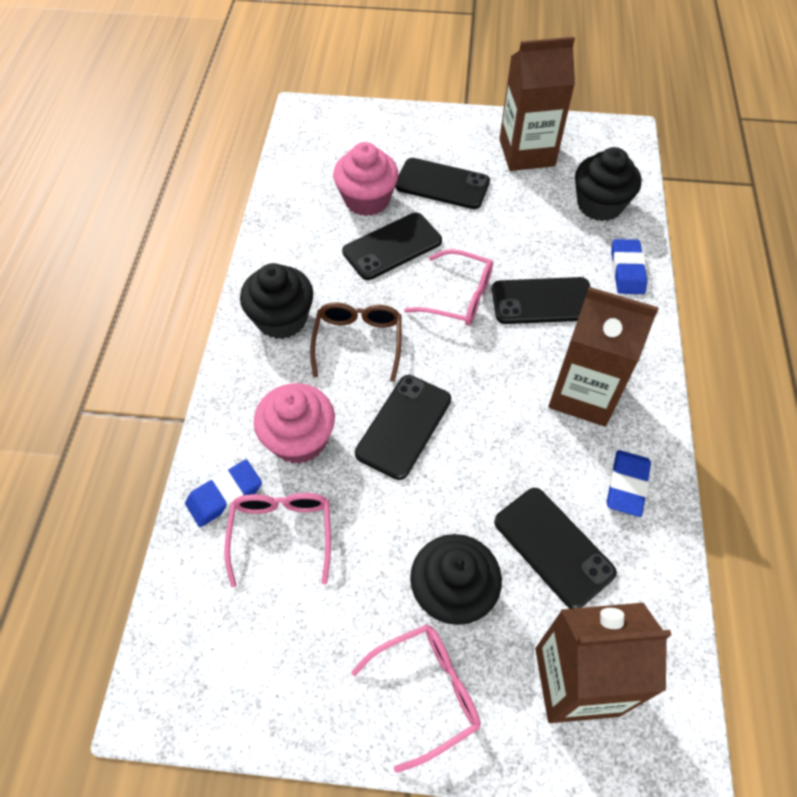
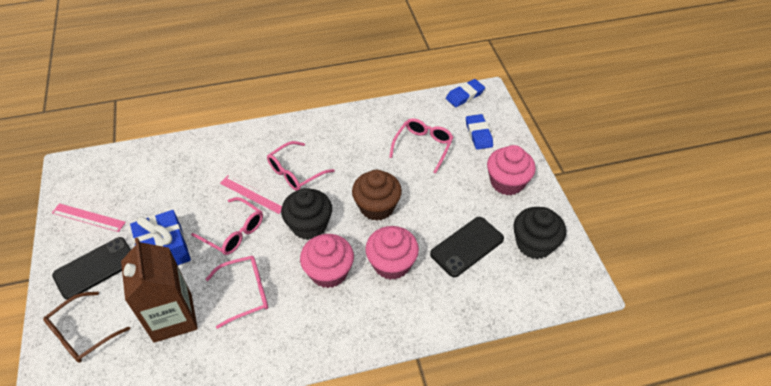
black cupcake: [240,263,313,339] [410,534,502,625] [575,147,641,221] = 3 -> [281,188,332,240] [514,207,566,259] = 2
black phone: [342,213,442,280] [355,375,451,480] [395,158,490,209] [492,277,590,324] [494,488,617,609] = 5 -> [52,237,131,300] [430,217,504,277] = 2
blue eraser: [185,460,262,527] [607,450,651,517] [611,239,647,294] = 3 -> [446,79,485,107] [466,114,493,150] = 2
blue gift: none = 0 -> [130,210,191,265] = 1
brown carton: [499,37,575,171] [535,603,672,723] [548,287,659,426] = 3 -> [121,238,198,343] = 1
brown cupcake: none = 0 -> [352,170,402,221] = 1
pink cupcake: [254,383,335,464] [333,142,398,216] = 2 -> [300,234,354,288] [365,226,419,280] [487,145,536,195] = 3
pink glasses: [224,493,331,587] [351,624,481,773] [404,249,493,326] = 3 -> [191,197,263,255] [206,256,268,329] [267,141,335,191] [389,118,453,174] = 4
pink ruler: none = 0 -> [52,203,126,232] [220,176,283,214] = 2

